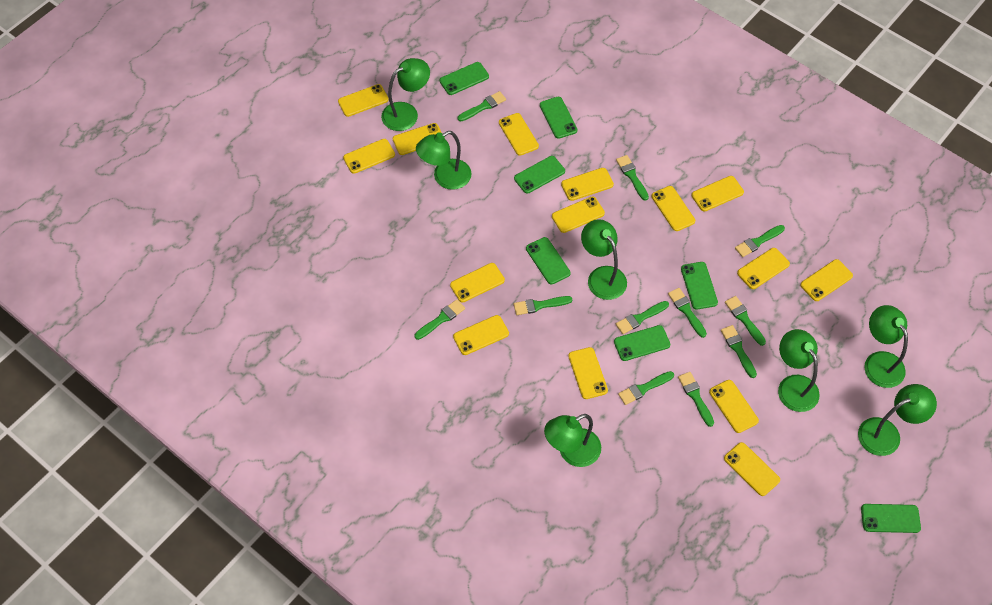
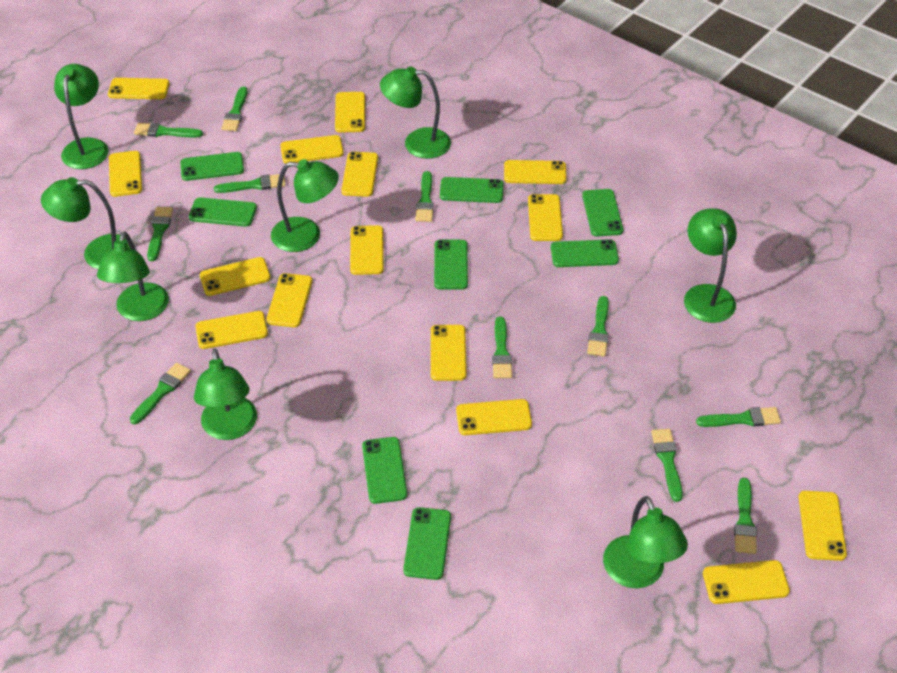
green lamp: [381,58,430,131] [416,131,472,190] [544,414,601,467] [581,219,627,300] [778,329,820,412] [858,384,937,456] [864,305,908,388] = 7 -> [41,177,130,269] [54,64,108,169] [97,231,169,321] [194,349,257,440] [271,159,339,252] [380,67,451,159] [603,496,688,588] [684,208,737,323] = 8
green phone: [440,62,489,95] [514,156,565,194] [526,237,571,284] [540,97,578,139] [614,325,670,361] [681,262,718,310] [861,504,921,533] = 7 -> [180,152,244,181] [189,197,257,227] [362,437,407,504] [403,507,451,580] [434,240,468,290] [440,177,504,203] [551,239,619,267] [582,189,623,237] = 8

